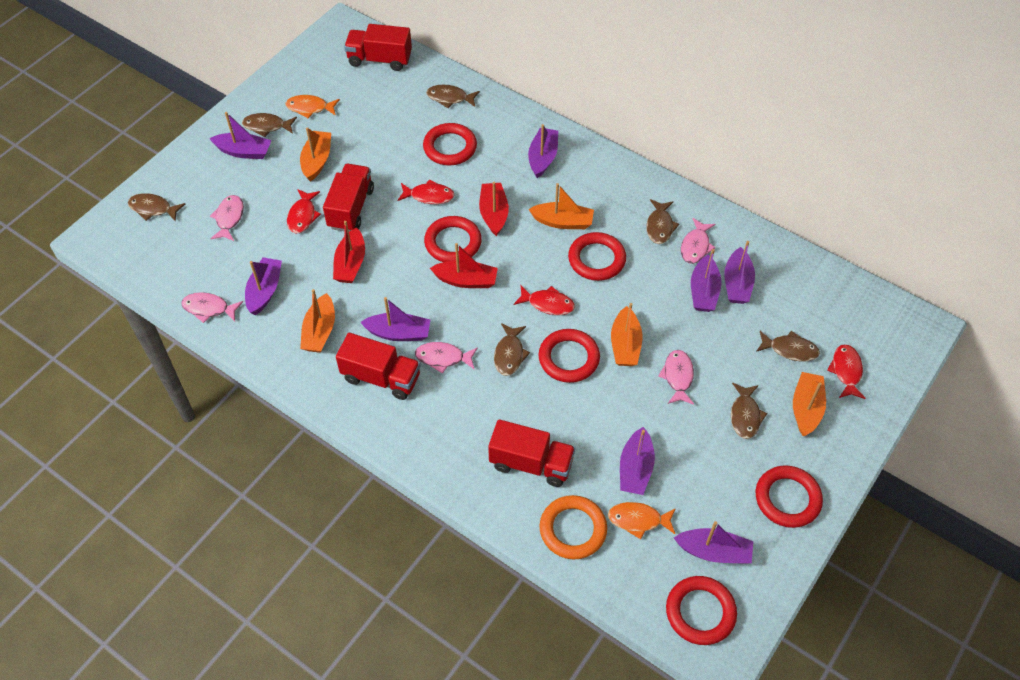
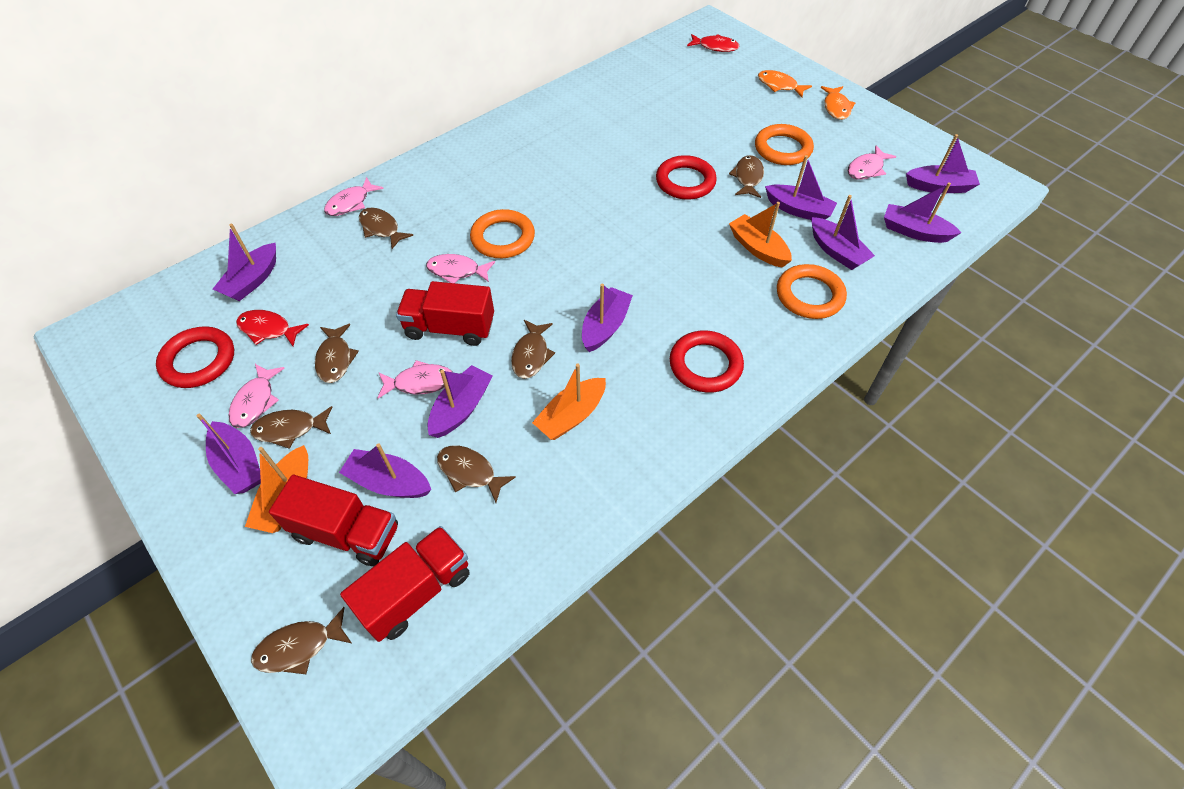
orange boat: [300,127,331,182] [300,289,335,353] [528,183,594,229] [611,303,643,366] [793,372,826,436] = 5 -> [245,445,308,533] [532,364,606,440] [729,202,792,268] = 3
orange ring: [540,495,607,560] = 1 -> [470,209,535,258] [755,124,814,165] [777,264,847,319] = 3
purple boat: [209,112,272,159] [245,257,282,315] [360,297,430,341] [528,124,558,178] [620,427,655,495] [674,521,753,564] [691,249,722,312] [724,241,755,304] = 8 -> [197,414,261,494] [213,224,276,301] [339,443,431,498] [427,365,493,438] [582,284,633,352] [765,155,837,220] [812,195,875,270] [884,182,962,243] [906,134,980,193] = 9
red boat: [333,221,365,283] [430,243,498,288] [479,182,509,236] = 3 -> none = 0
red fish: [287,189,321,234] [397,179,455,204] [514,286,575,315] [827,344,865,399] = 4 -> [236,310,309,346] [687,34,740,52] = 2
red ring: [423,123,477,165] [424,216,482,262] [538,329,600,383] [568,232,626,281] [666,576,737,645] [756,465,823,528] = 6 -> [156,326,234,388] [656,155,717,200] [670,330,744,393] = 3
red truck: [323,164,374,232] [336,333,421,400] [344,24,412,71] [488,419,575,487] = 4 -> [269,475,398,566] [340,526,470,642] [396,281,494,346] = 3

